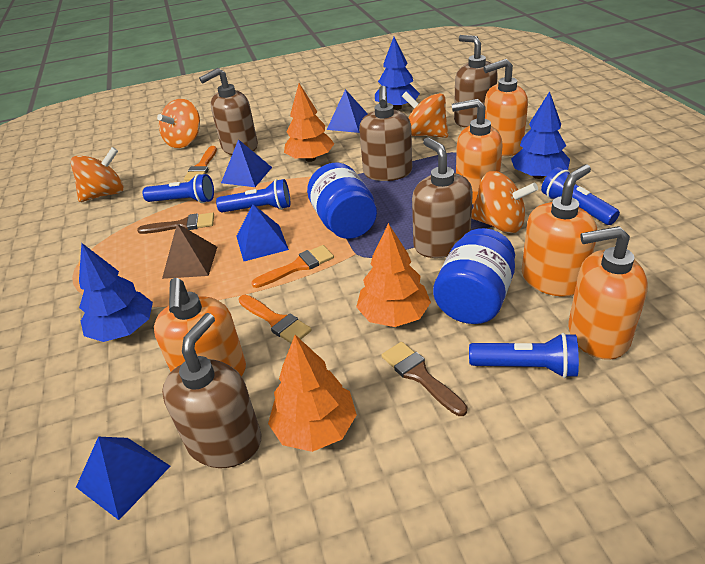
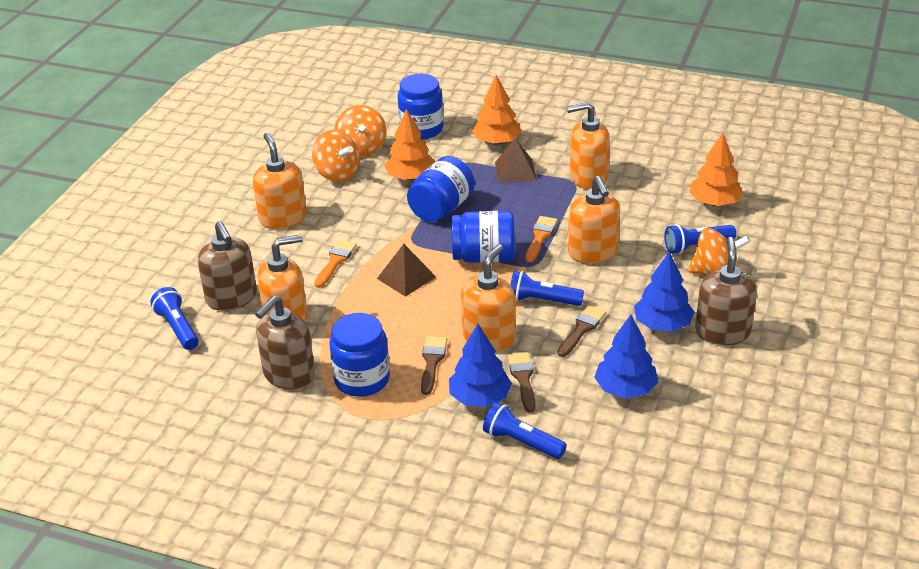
blue jar: [307,162,377,239] [433,228,515,324] = 2 -> [329,313,390,397] [398,74,443,140] [407,156,475,222] [452,211,515,263] = 4
blue pyramid: [76,437,170,520] [221,139,272,187] [236,204,289,261] [327,89,368,133] = 4 -> none = 0
brown brush: [137,212,214,234] [381,342,467,416] = 2 -> [421,336,447,395] [508,352,536,413] [557,305,606,357] = 3
brown pyramid: [162,224,217,279] = 1 -> [377,244,435,297] [495,138,537,183] = 2
brown soap dispenser: [162,313,261,468] [199,68,258,155] [359,86,412,181] [412,137,473,258] [454,35,498,128] = 5 -> [198,221,257,311] [255,296,315,390] [695,237,757,345] = 3
orange brush: [184,146,217,181] [239,295,312,343] [251,245,334,288] = 3 -> [314,240,357,288] [525,216,558,262] = 2
orange spinning top: [71,147,123,202] [157,99,200,148] [402,92,448,138] [471,171,538,233] = 4 -> [312,130,360,182] [335,105,386,157] [688,228,751,276] = 3

